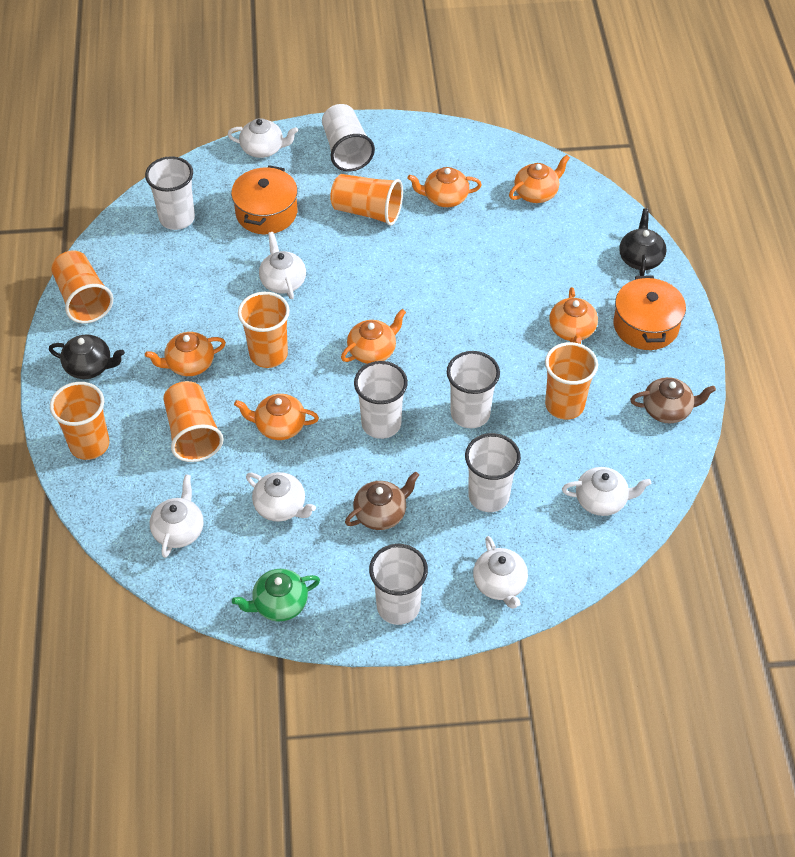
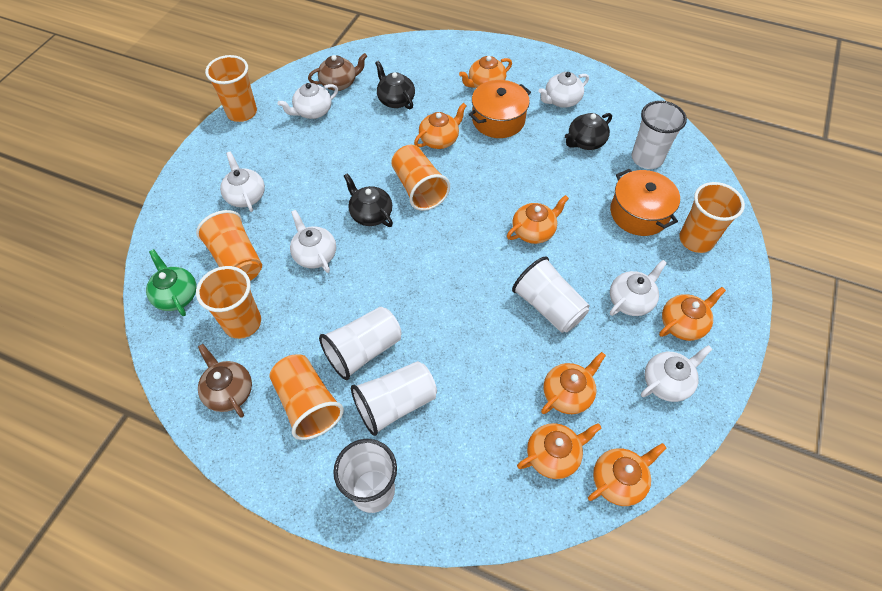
black teapot: [49,334,125,379] [619,208,667,276] = 2 -> [344,173,393,227] [375,61,415,109] [565,113,612,150] = 3
orange teapot: [145,332,226,376] [234,394,319,440] [341,309,406,364] [407,167,482,207] [509,155,570,203] [549,287,598,344] = 6 -> [414,103,467,149] [459,56,512,88] [507,195,569,244] [517,423,601,479] [541,352,606,414] [588,443,666,506] [659,287,726,341] = 7
white cup: [145,156,195,230] [322,104,375,171] [354,361,408,439] [369,544,428,625] [447,351,500,428] [465,433,521,512] = 6 -> [319,307,402,380] [333,439,397,513] [351,361,437,436] [512,256,590,333] [632,101,687,169] = 5

